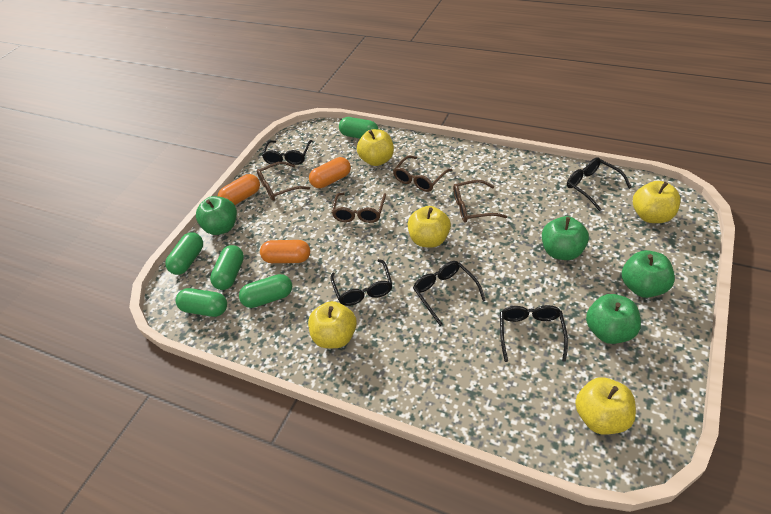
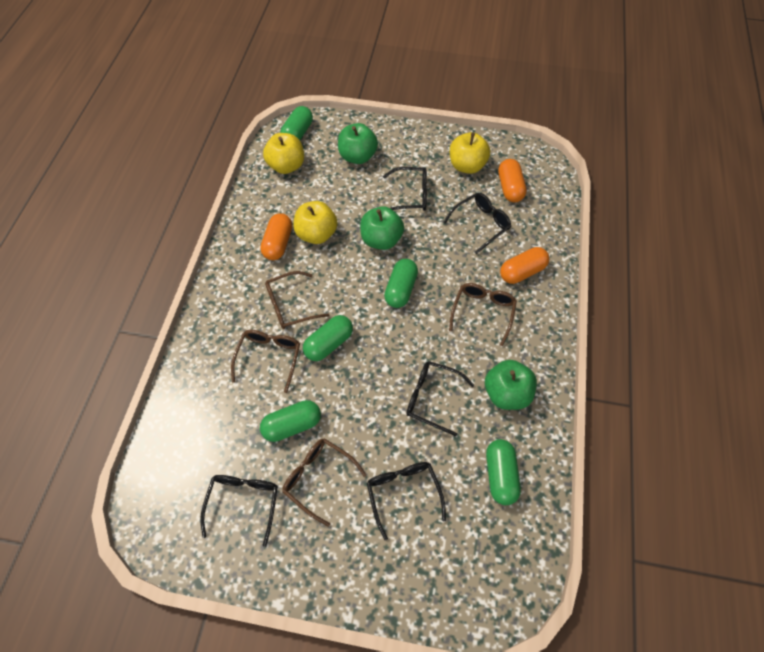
green apple: [196,196,237,235] [542,216,589,260] [586,294,641,344] [622,250,675,298] = 4 -> [338,123,378,164] [360,206,404,250] [485,360,537,410] = 3
yellow apple: [308,301,357,348] [357,129,394,166] [408,206,451,247] [575,377,636,435] [633,181,680,223] = 5 -> [263,133,304,174] [294,201,338,244] [450,132,490,174] = 3

